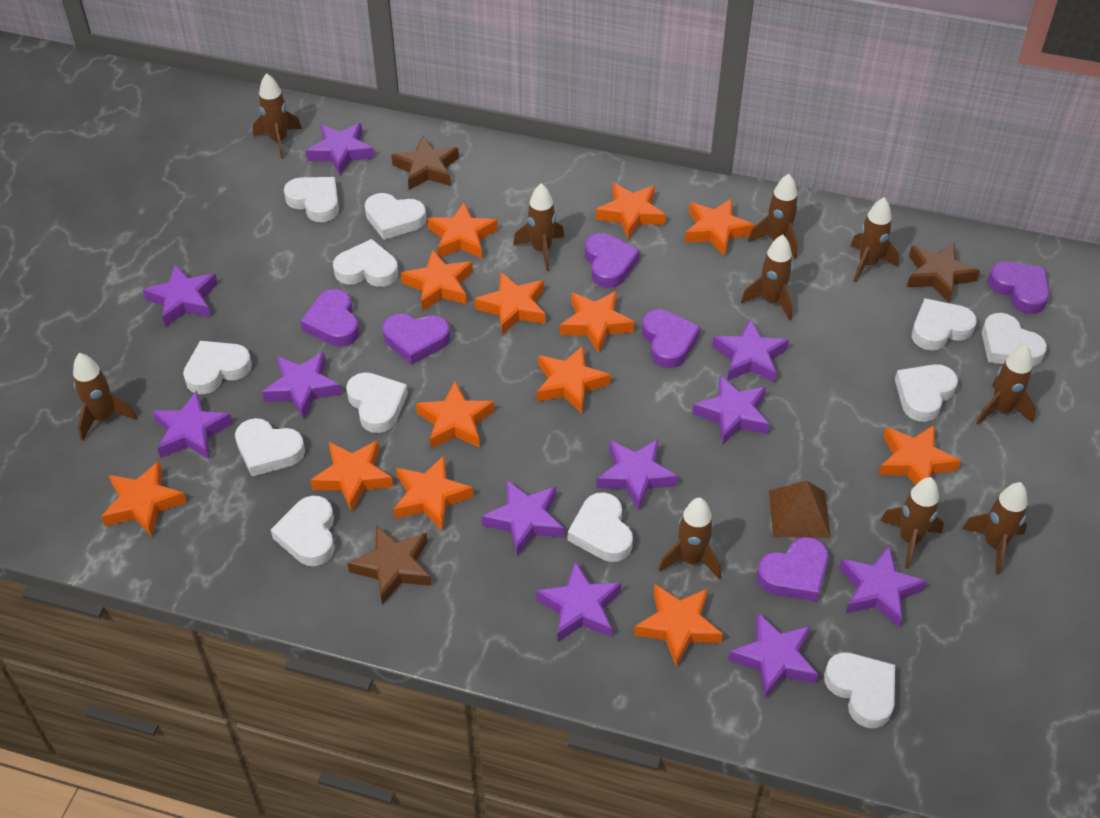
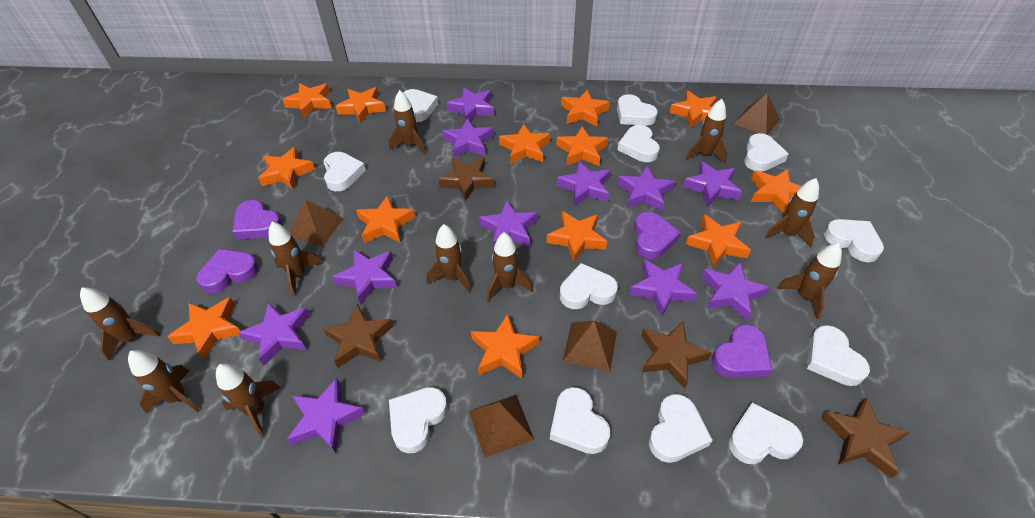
brown pyramid: [769,481,831,538] = 1 -> [290,199,344,246] [469,395,534,458] [563,321,617,372] [734,93,780,135] = 4
brown star: [347,525,431,605] [391,136,459,190] [907,243,980,302] = 3 -> [323,304,394,368] [438,158,494,201] [641,321,712,389] [821,398,910,478] = 4
purple heart: [301,289,359,346] [382,314,450,365] [585,233,640,288] [642,309,700,368] [757,537,829,601] [988,261,1049,314] = 6 -> [197,249,259,293] [232,200,282,239] [634,212,681,259] [712,324,772,378] = 4

